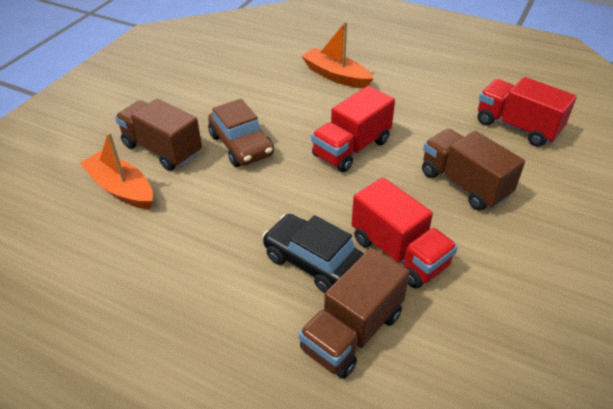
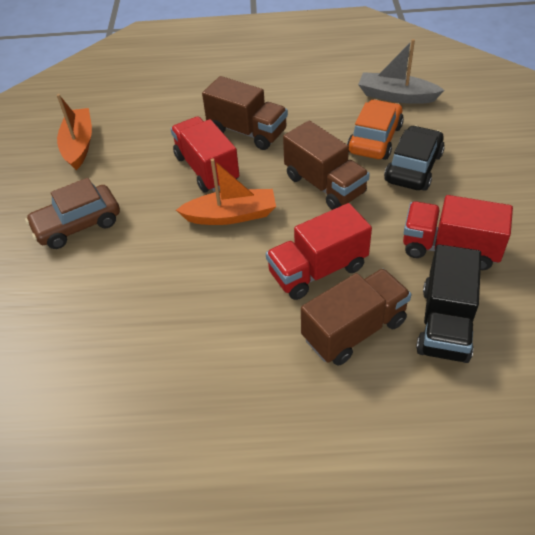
black truck: none = 0 -> [416,244,481,363] = 1
grey boat: none = 0 -> [358,39,445,104] = 1
orange car: none = 0 -> [347,99,404,160] = 1

